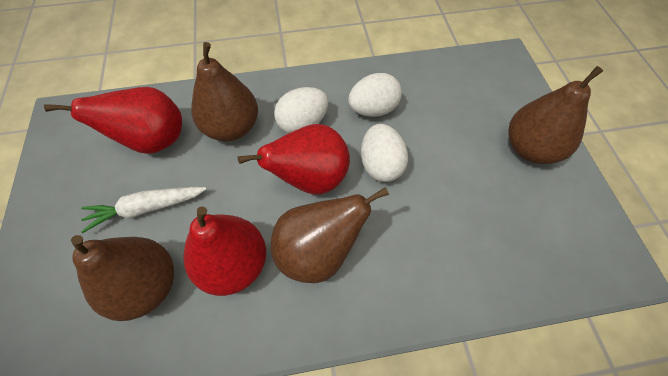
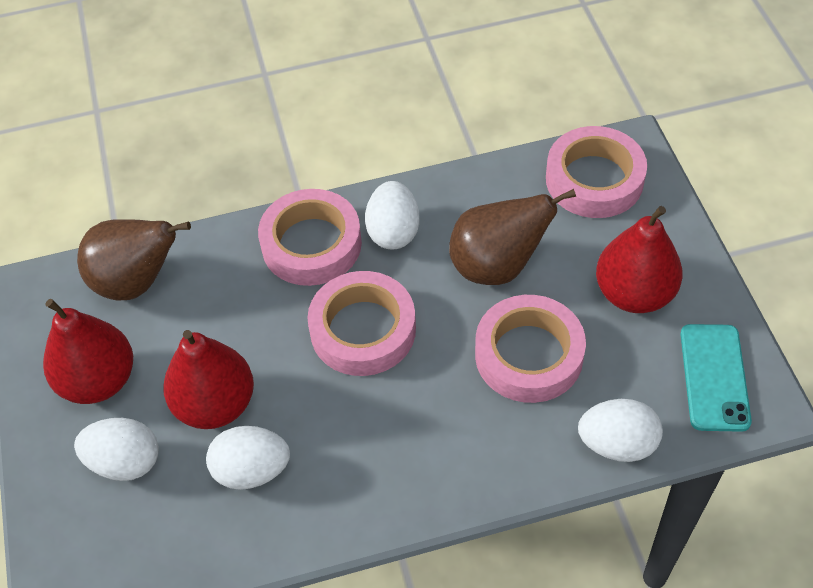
brown pear: [71,235,174,321] [191,42,258,141] [271,187,389,283] [508,66,603,164] = 4 -> [77,219,191,301] [449,189,576,285] = 2
pink tape: none = 0 -> [258,189,362,286] [307,271,416,376] [475,295,586,403] [546,126,647,218] = 4
turquoise phone: none = 0 -> [680,324,752,432] = 1
white carrot: [81,187,207,233] = 1 -> none = 0
white egg: [274,87,328,133] [348,73,402,117] [361,124,408,182] = 3 -> [74,418,159,481] [206,426,290,490] [365,181,419,249] [578,399,663,462] = 4

